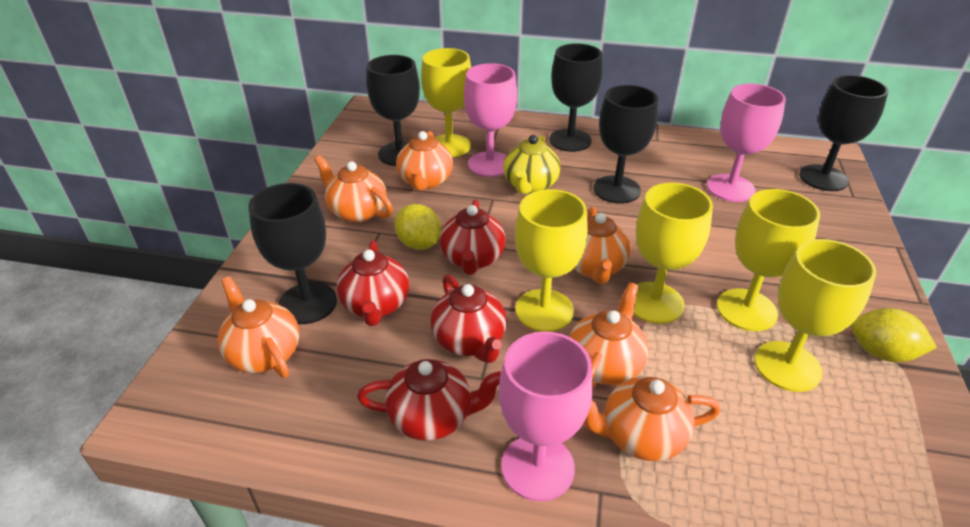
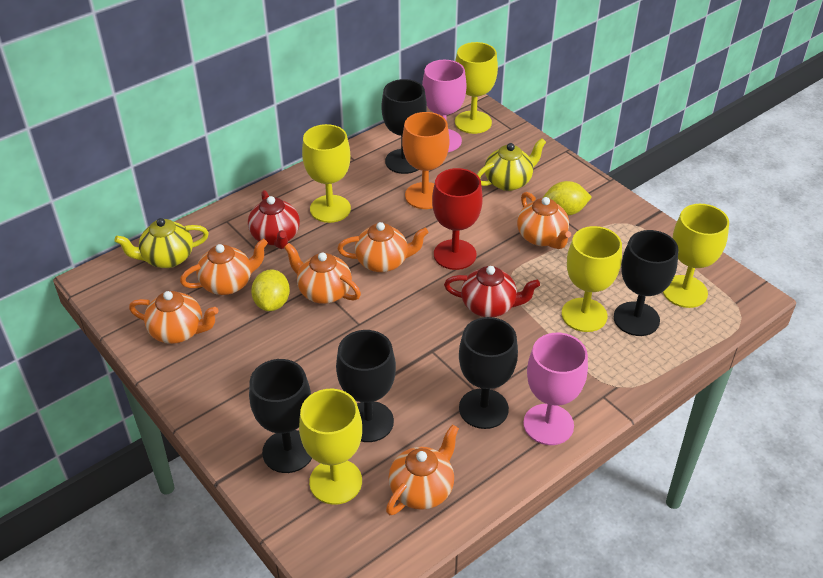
orange goblet: none = 0 -> [402,112,449,209] = 1
pink goblet: [464,63,517,177] [499,331,593,501] [707,83,786,202] = 3 -> [422,60,467,152] [523,333,588,445] = 2
red goblet: none = 0 -> [432,168,483,270] = 1
red teapot: [337,240,409,326] [357,359,501,441] [431,274,507,363] [440,199,506,275] = 4 -> [248,190,300,249] [444,266,540,317] = 2
yellow teapot: [503,135,561,194] = 1 -> [114,218,209,268] [477,138,546,191] = 2

